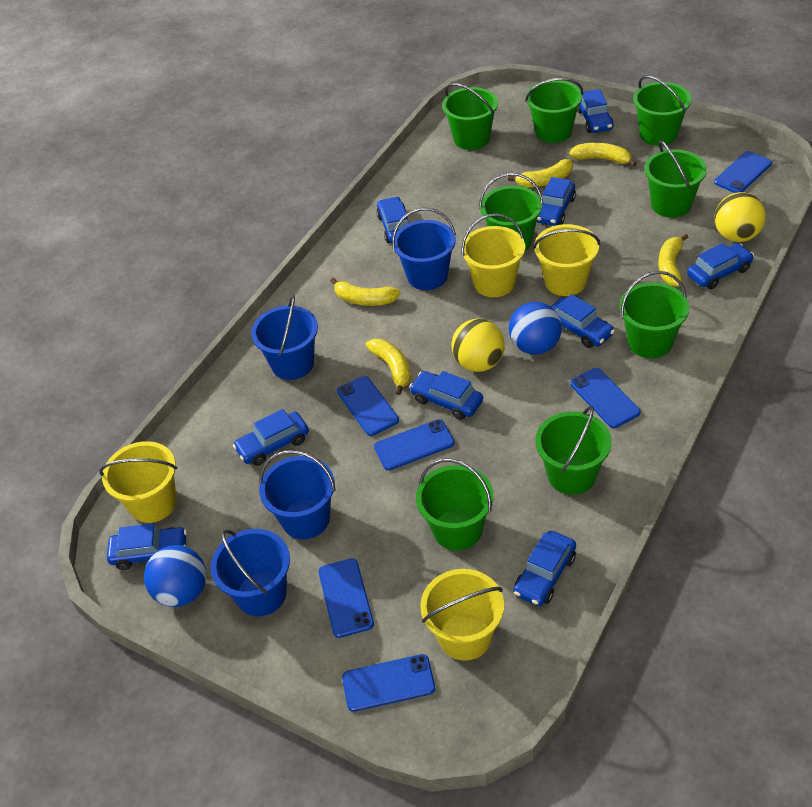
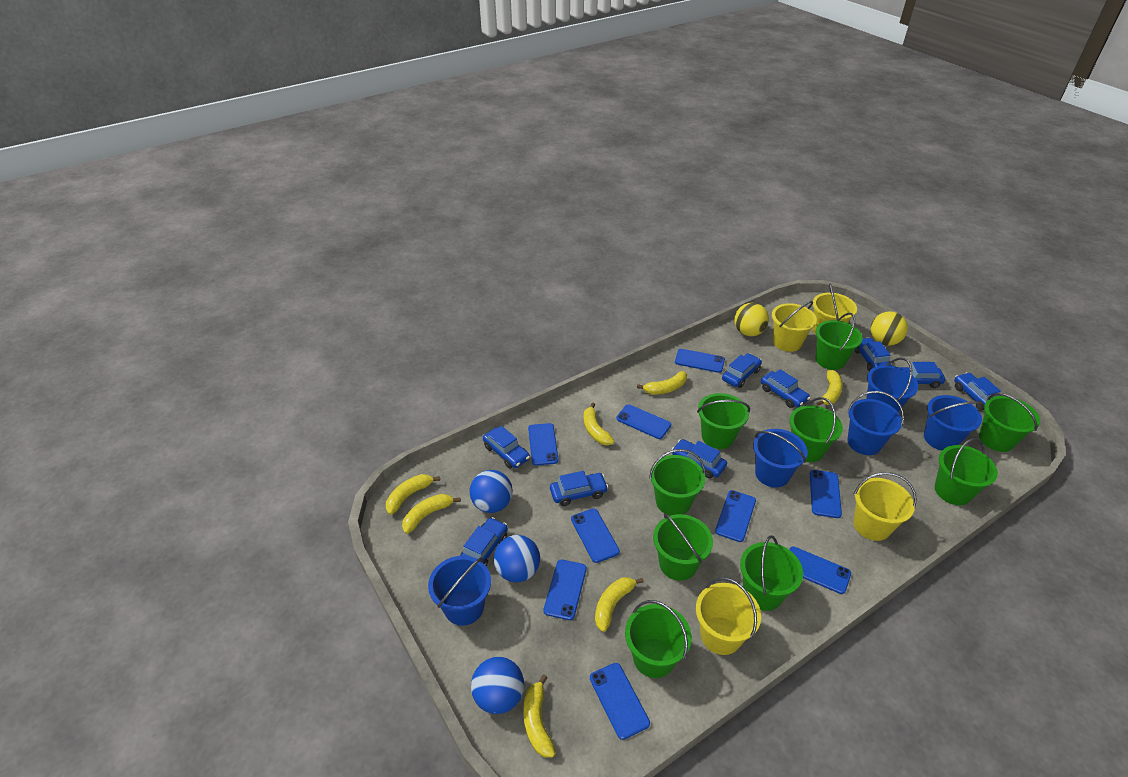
blue ball: [144,545,206,607] [509,302,562,355] = 2 -> [470,470,513,513] [471,657,524,714] [494,535,540,582] = 3
blue bucket: [211,529,290,616] [251,295,318,380] [259,450,336,539] [392,207,456,290] = 4 -> [428,556,491,626] [753,429,808,488] [847,391,904,455] [866,358,918,413] [924,395,984,451] = 5
blue phone: [318,558,374,638] [337,376,399,436] [342,654,435,712] [374,419,455,470] [570,368,641,428] [714,151,772,193] = 6 -> [528,423,559,466] [543,559,587,620] [571,508,620,563] [590,663,650,740] [616,404,671,439] [675,349,725,373] [715,490,756,542] [789,546,851,594] [810,470,842,518] = 9
green bucket: [416,458,493,551] [442,83,498,150] [479,173,543,251] [525,78,583,143] [536,406,612,495] [619,271,689,359] [633,76,691,146] [644,140,707,218] = 8 -> [625,600,691,678] [649,449,706,516] [653,513,713,581] [697,393,750,449] [740,535,803,611] [789,397,843,462] [816,313,863,370] [935,438,998,505] [979,393,1040,452] = 9
yellow banana: [330,278,400,306] [366,339,411,395] [508,159,573,187] [569,143,637,167] [658,234,688,287] = 5 -> [386,474,440,515] [402,494,461,534] [523,674,556,757] [584,402,615,445] [595,577,644,632] [637,371,687,394] [816,370,843,406] = 7

